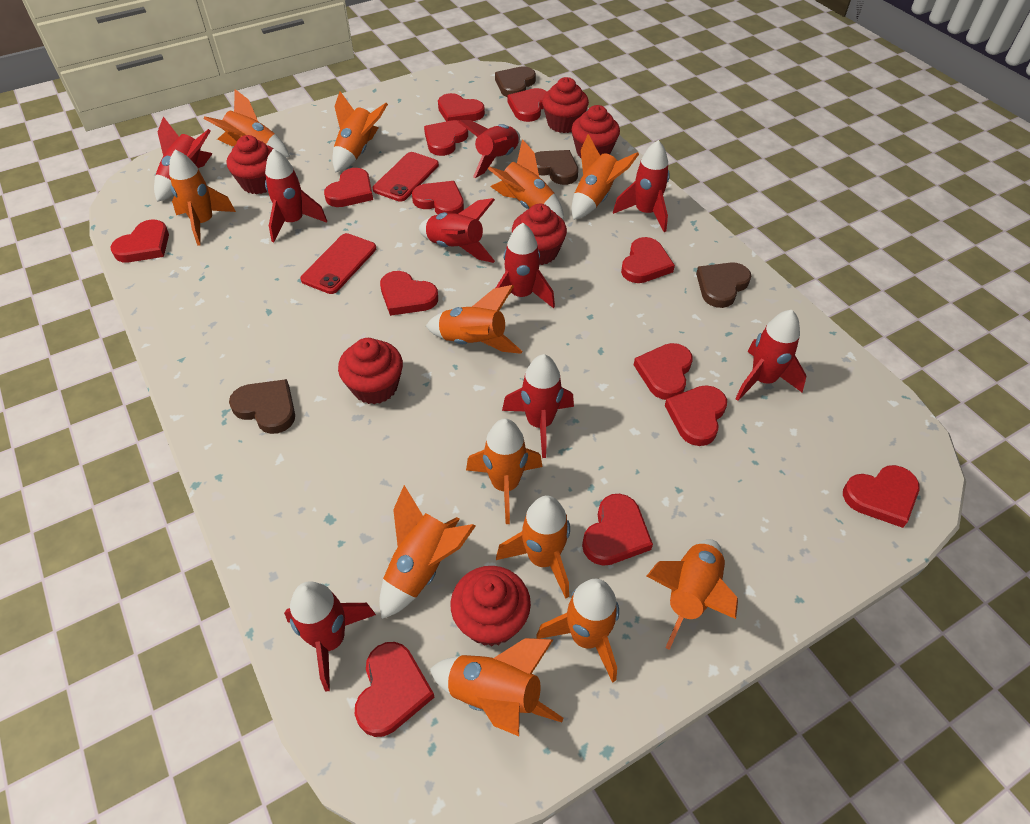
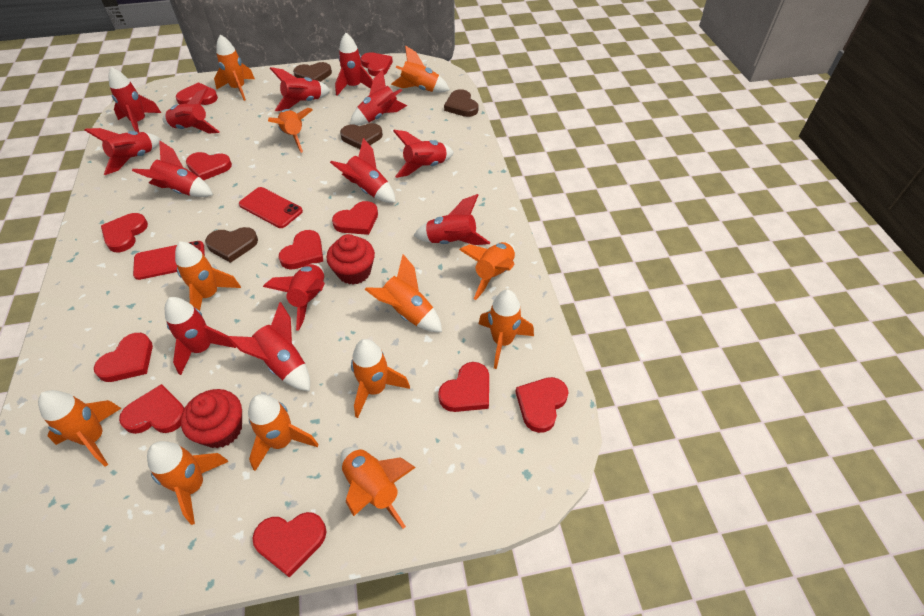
red cupcake: [227,135,273,194] [338,338,403,404] [451,566,531,646] [512,204,567,265] [542,77,589,133] [571,105,620,158] = 6 -> [181,389,242,448] [326,234,375,285] = 2
red heart: [111,220,169,262] [324,168,373,207] [355,642,435,737] [380,271,438,316] [412,181,464,215] [424,120,468,156] [438,93,485,121] [508,88,547,122] [582,494,653,566] [621,237,675,283] [634,343,693,400] [665,385,727,446] [843,465,920,528] = 13 -> [94,333,153,382] [101,213,148,252] [119,384,184,434] [176,82,218,105] [186,152,232,180] [253,512,326,577] [279,230,323,270] [332,201,378,235] [361,52,393,76] [438,362,489,412] [515,377,569,433] = 11
red rocket: [154,116,213,202] [265,149,327,242] [284,581,376,691] [419,198,495,263] [459,120,520,178] [496,223,555,308] [502,354,574,458] [613,140,670,232] [735,310,807,401] = 9 -> [84,128,161,175] [109,67,161,132] [132,140,213,197] [163,88,220,133] [165,297,236,375] [227,302,310,391] [263,263,325,331] [270,67,331,111] [330,138,396,203] [335,33,373,96] [350,70,407,126] [393,130,454,178] [413,194,490,245] = 13

